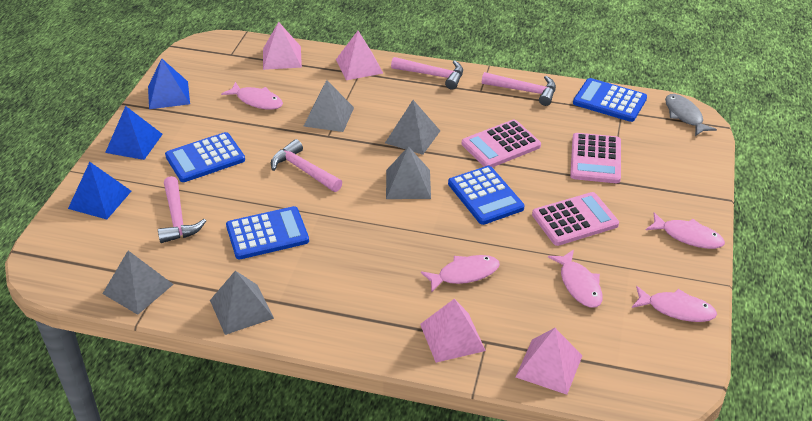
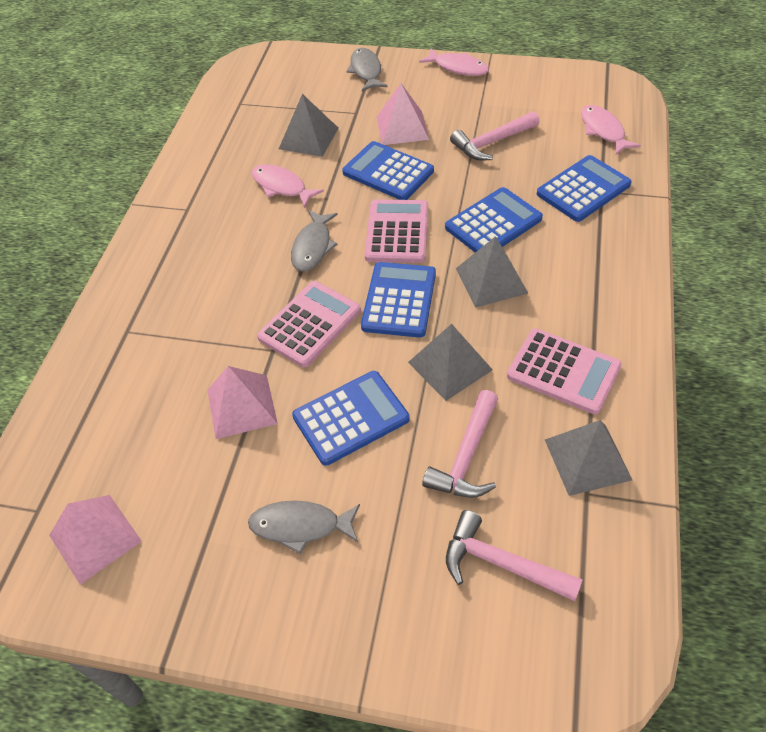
blue calculator: [165,132,245,182] [226,206,309,259] [448,166,525,225] [573,78,647,122] = 4 -> [292,371,410,466] [342,141,434,200] [361,262,436,338] [445,187,543,252] [537,155,632,222] = 5
blue pyramid: [68,162,131,219] [105,106,163,160] [148,59,190,109] = 3 -> none = 0
grey fish: [665,94,717,136] = 1 -> [248,500,360,554] [291,210,338,272] [347,48,388,91] = 3
grey pyramid: [102,251,174,315] [210,271,274,335] [304,80,354,132] [385,100,440,155] [386,146,431,199] = 5 -> [279,94,338,157] [408,324,493,401] [456,236,528,308] [545,420,632,496] = 4
pink fish: [221,82,283,110] [421,255,500,293] [548,250,603,308] [632,286,717,322] [646,212,725,249] = 5 -> [252,164,324,208] [419,49,489,76] [581,105,641,155] = 3
pink hammer: [158,176,206,243] [271,139,342,192] [391,57,463,90] [482,72,556,106] = 4 -> [422,390,498,498] [446,510,583,601] [450,111,539,161] = 3
pink pyramid: [263,22,302,70] [336,31,383,80] [420,299,486,363] [516,328,583,395] = 4 -> [49,495,142,585] [208,366,278,439] [377,83,429,145] = 3

